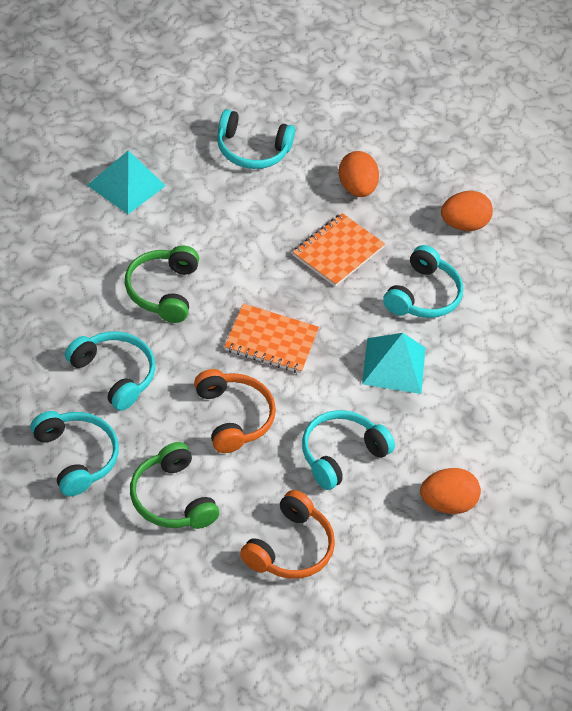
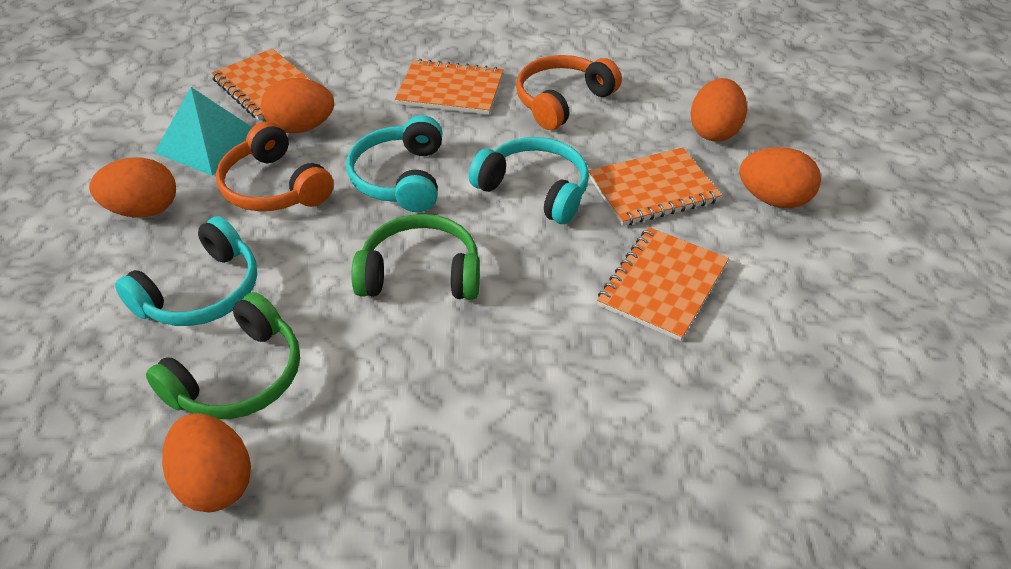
orange egg: [339,151,379,197] [420,468,481,514] [441,191,493,231] = 3 -> [89,157,176,217] [162,413,251,512] [261,78,334,133] [691,78,747,142] [739,147,821,208] = 5
orange notebook: [224,303,319,374] [293,213,385,287] = 2 -> [211,48,310,120] [395,59,503,115] [588,148,722,226] [597,227,729,341] = 4
turquoise headphones: [30,411,119,496] [65,331,155,411] [217,109,295,169] [302,410,395,490] [383,245,463,318] = 5 -> [115,216,257,326] [347,115,443,212] [469,137,589,224] = 3
turquoise pyramid: [87,150,166,214] [362,333,426,394] = 2 -> [154,87,252,176] = 1

